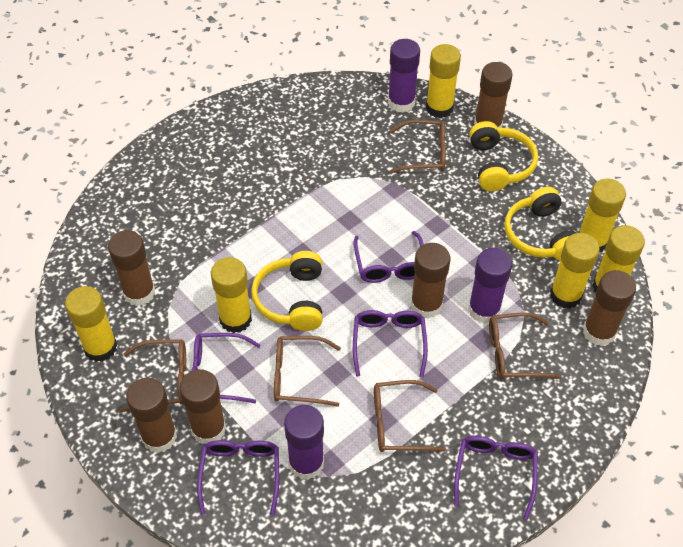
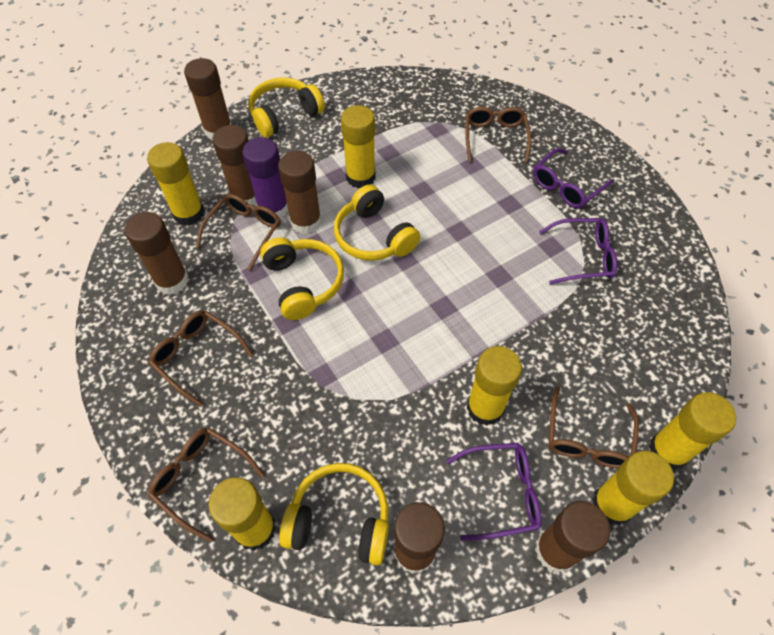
purple glasses: [191,333,260,403] [197,440,279,515] [353,231,424,283] [353,310,428,377] [454,436,538,520] = 5 -> [446,443,541,541] [533,148,614,208] [539,218,617,284] = 3
purple glue stick: [284,405,324,480] [388,39,420,113] [468,248,512,324] = 3 -> [242,137,288,219] = 1
yellow headphones: [251,251,322,331] [469,121,538,191] [505,187,577,261] = 3 -> [248,77,325,137] [260,237,344,320] [279,463,389,565] [334,185,420,261] = 4

